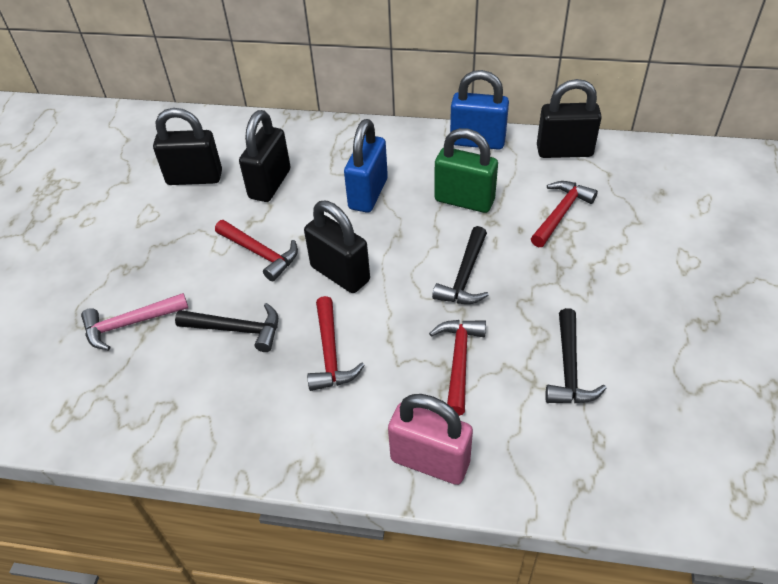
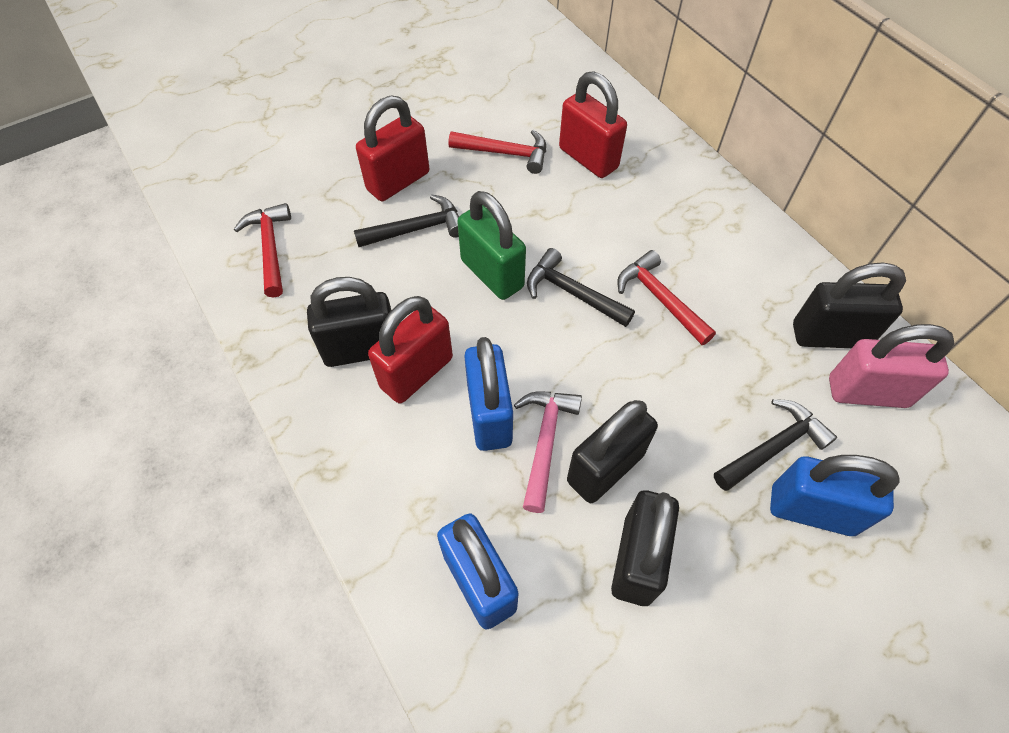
blue padlock: [344,119,388,213] [450,70,509,150] = 2 -> [437,513,519,630] [464,337,513,451] [770,455,900,536] = 3
red hammer: [215,220,298,281] [307,296,365,391] [429,320,486,416] [531,181,598,247] = 4 -> [234,203,291,298] [448,130,546,174] [617,250,716,345] = 3
red padlock: none = 0 -> [356,96,429,201] [368,296,453,403] [559,71,627,178] = 3

